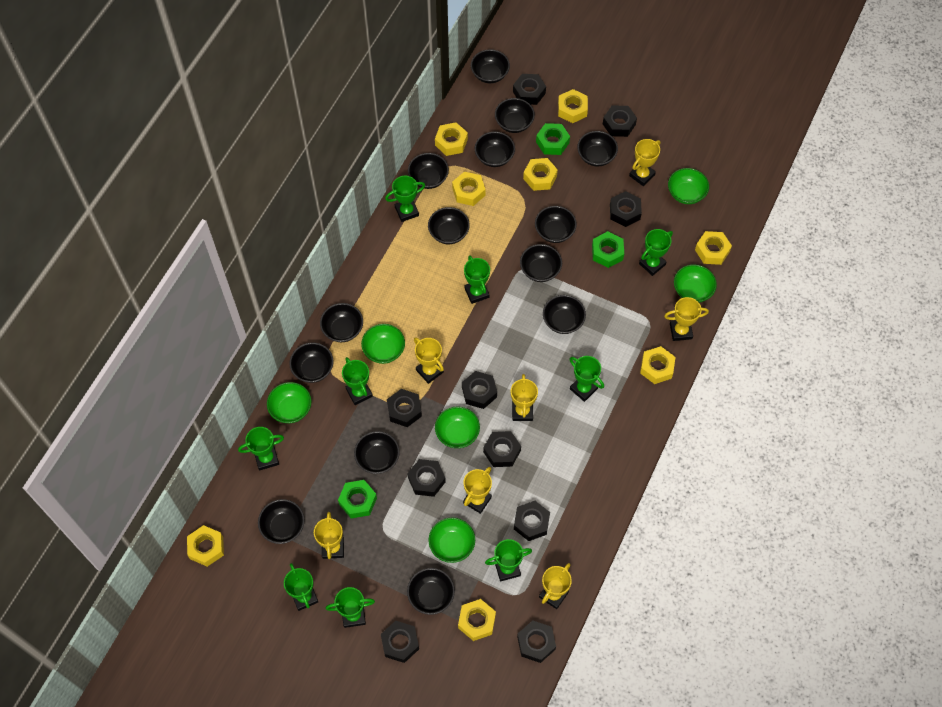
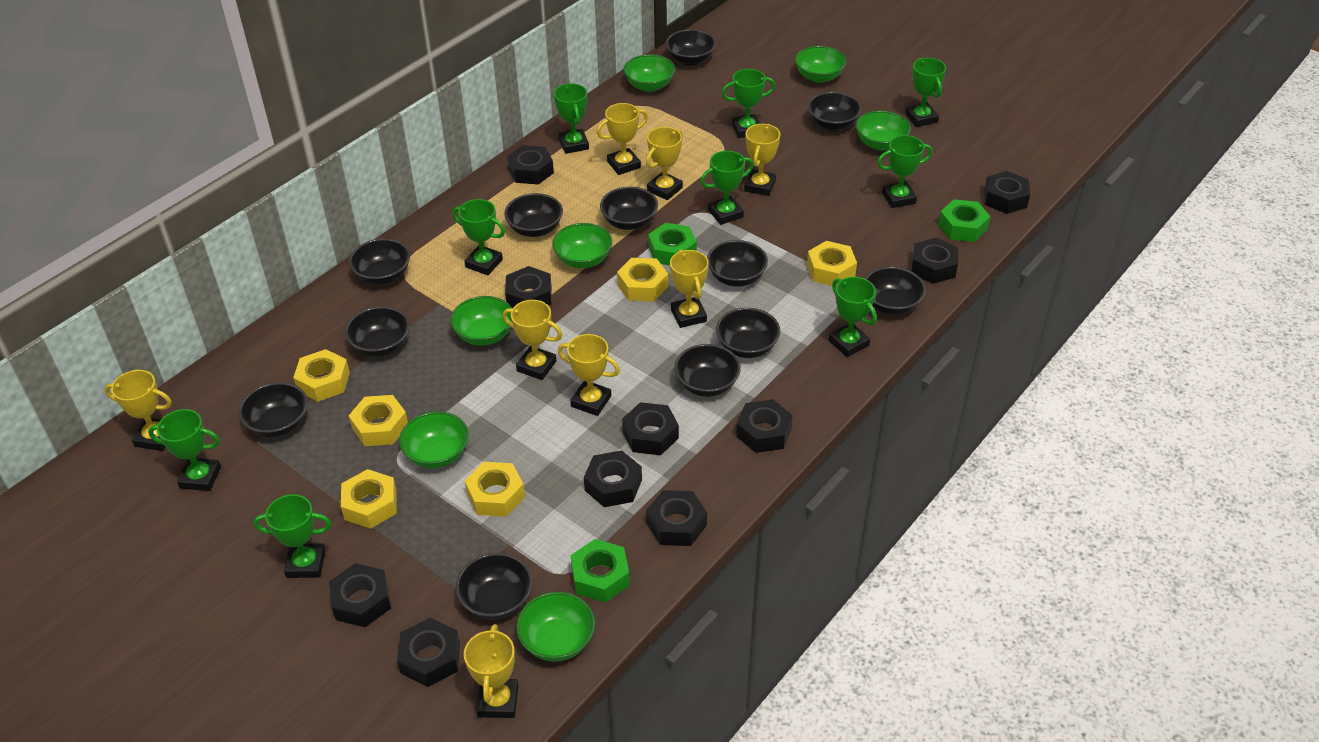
black bowl: [258,499,305,544] [289,343,334,383] [320,303,363,342] [354,431,400,474] [407,568,455,615] [408,153,449,189] [428,207,470,244] [471,49,510,83] [475,132,515,167] [495,98,535,133] [520,244,562,282] [535,206,577,243] [543,295,586,334] [577,131,618,167] = 14 -> [239,382,308,437] [345,306,410,357] [349,238,410,285] [456,553,532,620] [504,193,563,237] [600,187,658,230] [666,29,716,66] [674,344,741,397] [707,240,768,287] [716,308,780,358] [808,92,862,131] [865,267,926,315] = 12
green bowl: [267,382,311,423] [361,324,405,364] [428,518,475,563] [435,406,480,448] [668,168,709,204] [674,264,717,303] = 6 -> [399,411,469,469] [450,296,512,346] [516,592,595,662] [552,223,612,268] [623,54,675,92] [795,46,846,83] [856,111,911,151] = 7
yellow nut: [187,525,224,567] [435,122,468,156] [452,171,485,206] [458,599,496,641] [523,158,558,191] [558,89,588,123] [640,346,676,384] [695,231,732,265] = 8 -> [293,349,350,402] [341,469,397,529] [349,395,408,446] [464,462,525,517] [617,258,668,302] [807,241,857,286] = 6
yellow trophy: [314,512,344,559] [414,338,444,384] [463,467,492,514] [511,374,538,421] [539,563,572,609] [629,139,660,186] [664,297,709,341] = 7 -> [105,370,172,451] [464,624,518,718] [503,300,562,380] [558,334,620,416] [597,103,648,175] [646,127,683,200] [670,249,709,328] [744,124,780,196] = 8

